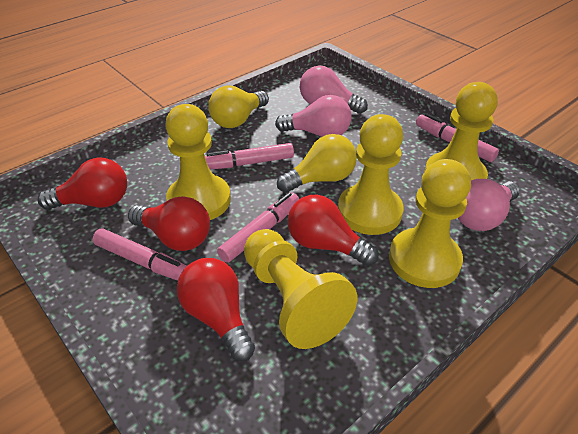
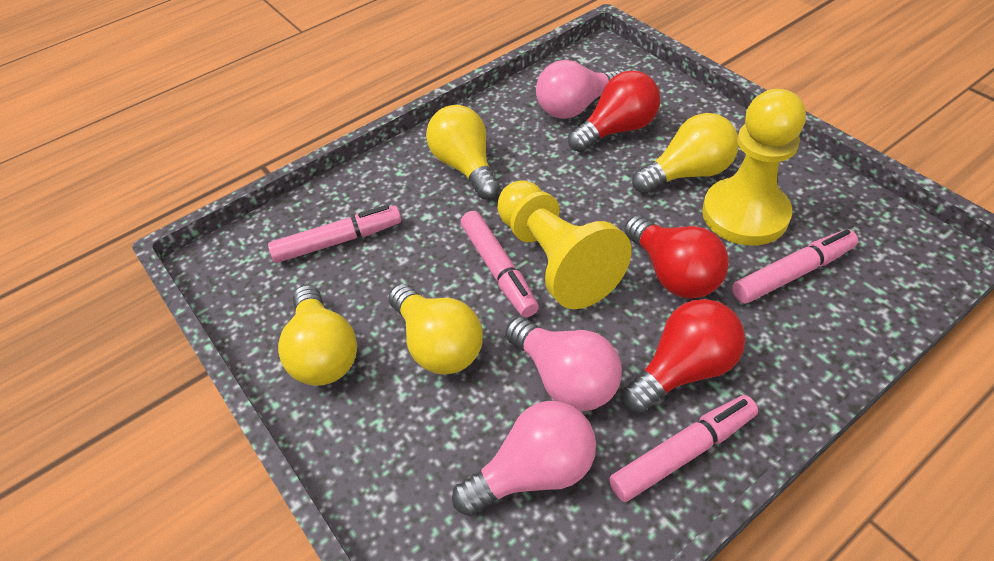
red light bulb: [38,158,127,210] [128,196,210,251] [177,258,255,361] [288,195,379,266] = 4 -> [568,71,660,152] [622,299,745,414] [624,215,729,299] = 3
yellow light bulb: [208,86,269,128] [277,134,357,193] = 2 -> [278,285,357,386] [388,284,483,375] [426,105,500,199] [632,113,739,194] = 4
yellow pawn: [165,104,231,220] [244,229,357,349] [338,114,404,235] [389,159,471,288] [425,82,498,180] = 5 -> [497,180,632,309] [702,89,806,246] = 2

